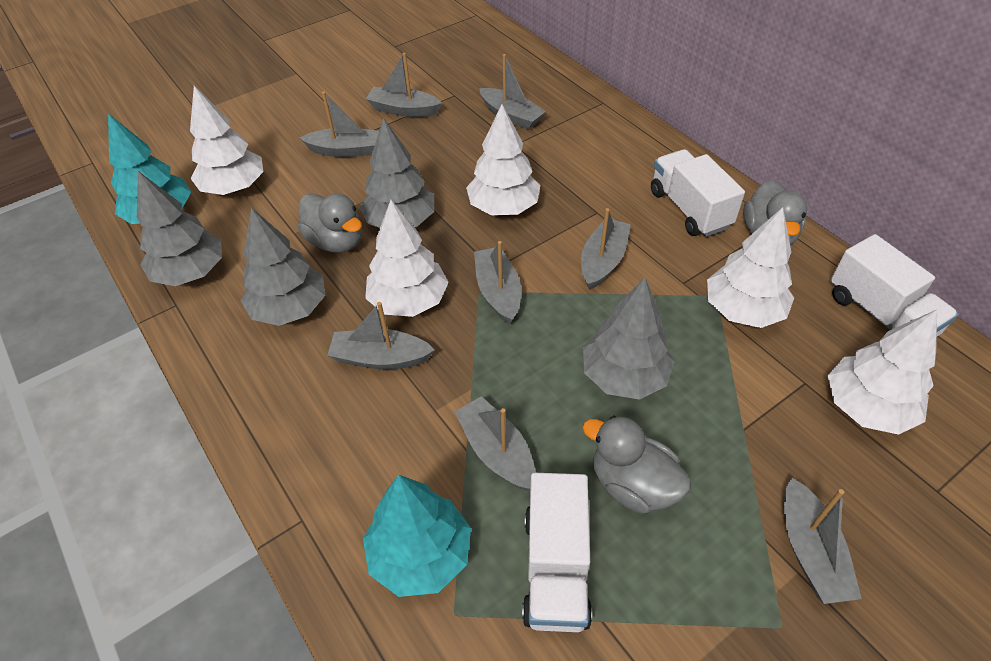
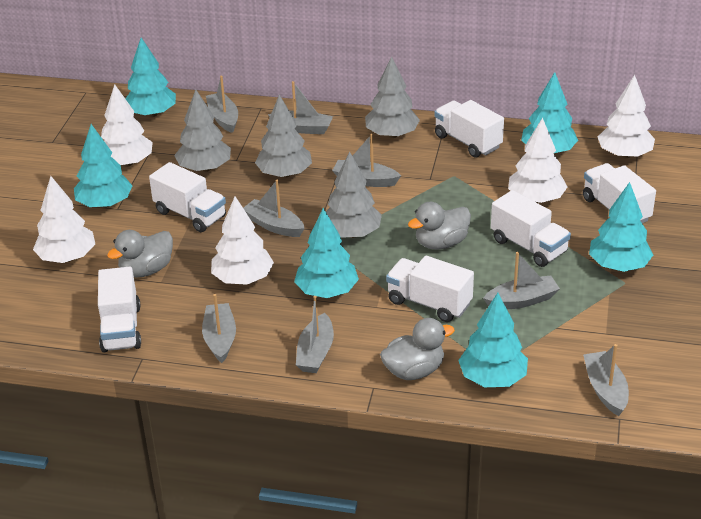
turquoise tree: [108,113,191,224] [363,475,471,597] = 2 -> [74,124,133,208] [125,38,176,117] [294,208,359,298] [458,293,528,387] [521,72,578,153] [589,182,653,272] = 6
white truck: [522,473,592,632] [651,149,745,237] [831,234,958,336] = 3 -> [98,267,141,353] [149,162,226,232] [386,256,474,322] [434,100,504,158] [491,190,571,267] [583,163,656,223] = 6

